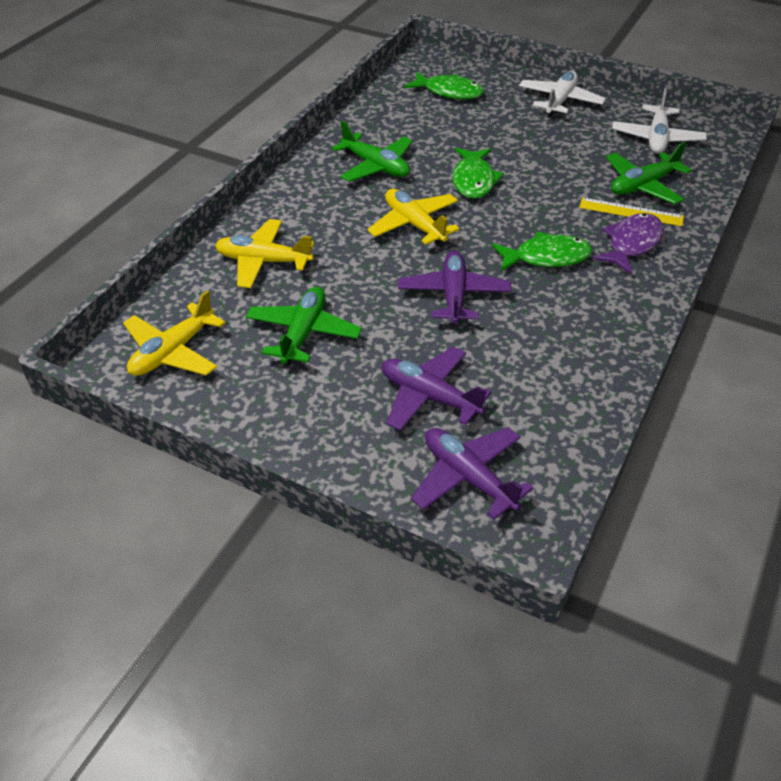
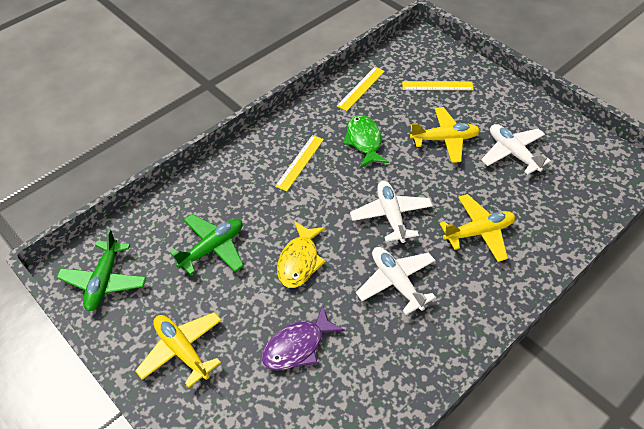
green fish: [404,71,484,100] [452,148,504,199] [492,232,592,271] = 3 -> [343,115,389,168] = 1
green plane: [246,287,362,366] [332,121,413,182] [606,142,692,204] = 3 -> [57,229,146,311] [170,214,244,275] = 2
purple plane: [382,347,491,431] [398,251,511,327] [411,427,533,520] = 3 -> none = 0
white plane: [519,71,606,118] [612,88,707,153] = 2 -> [350,181,433,243] [356,247,436,315] [481,124,551,175] = 3
yellow fish: none = 0 -> [277,221,326,288] = 1
yellow ruler: [579,197,684,226] = 1 -> [275,135,324,191] [337,67,385,111] [402,81,474,90] = 3

